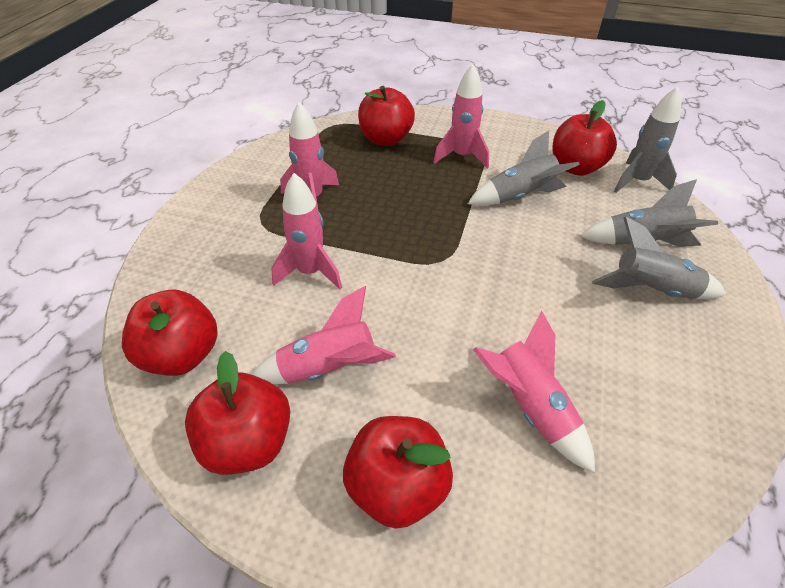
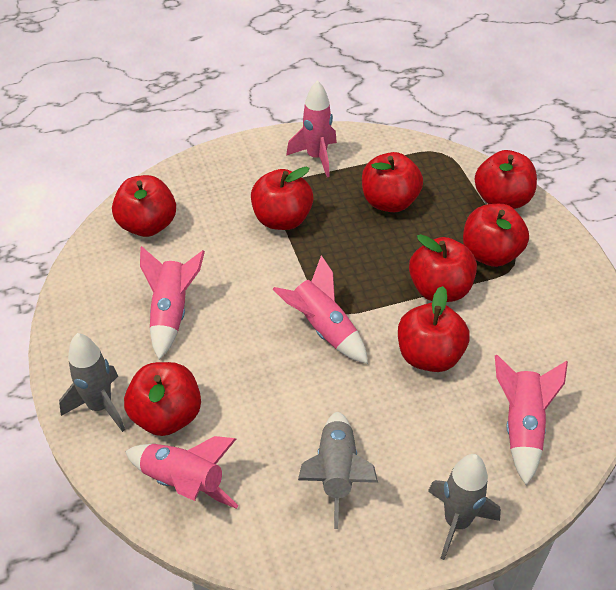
grey rocket: [468,131,580,206] [580,179,718,247] [592,217,727,299] [614,87,681,193] = 4 -> [59,333,125,432] [298,412,378,529] [428,454,501,560] = 3
red apple: [122,290,218,376] [185,351,290,475] [343,416,453,529] [358,86,415,146] [552,100,617,176] = 5 -> [112,175,176,237] [124,362,201,436] [251,167,313,230] [362,152,423,212] [398,286,470,372] [409,234,477,302] [463,204,529,267] [475,150,537,209] = 8

